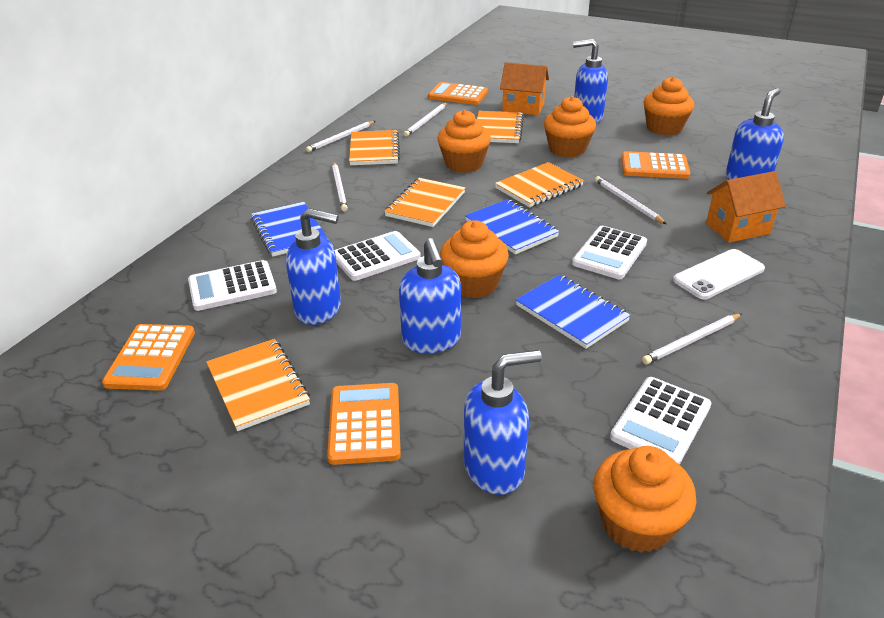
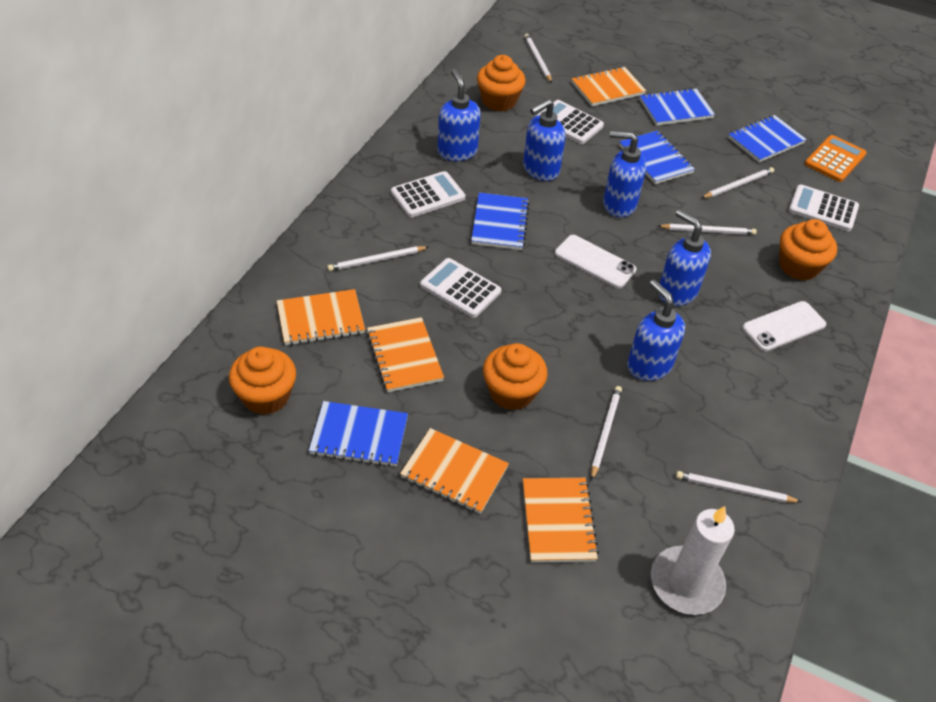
blue notebook: [251,202,328,257] [465,199,560,254] [516,275,631,349] = 3 -> [309,401,408,467] [471,193,529,250] [619,130,695,184] [640,88,715,126] [728,115,807,162] = 5
orange calculator: [102,324,195,391] [327,383,401,465] [428,82,488,105] [621,151,690,179] = 4 -> [805,135,867,182] = 1
orange cupcake: [438,110,491,173] [440,220,509,298] [544,96,596,158] [593,446,696,553] [644,77,694,136] = 5 -> [229,346,296,415] [477,55,525,111] [483,343,547,410] [779,219,837,280] = 4
orange house: [500,62,549,115] [706,171,786,243] = 2 -> none = 0
white candle: none = 0 -> [651,506,735,615] = 1
white pencil: [306,121,375,152] [332,162,348,211] [404,103,447,137] [595,176,666,224] [642,313,742,364] = 5 -> [327,246,428,271] [524,34,552,83] [591,386,622,481] [658,224,757,235] [676,471,801,503] [702,167,774,198] = 6
white phone: [673,249,765,299] = 1 -> [555,235,636,288] [742,301,826,351] = 2

